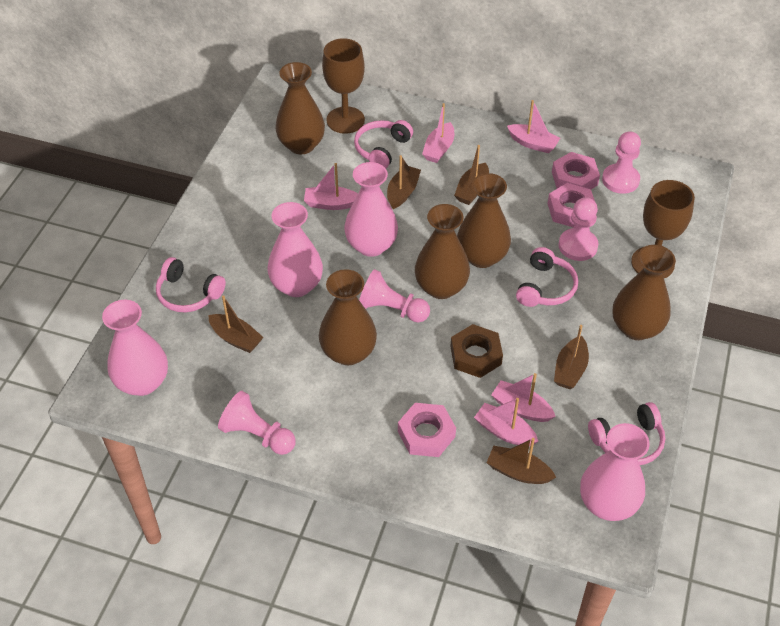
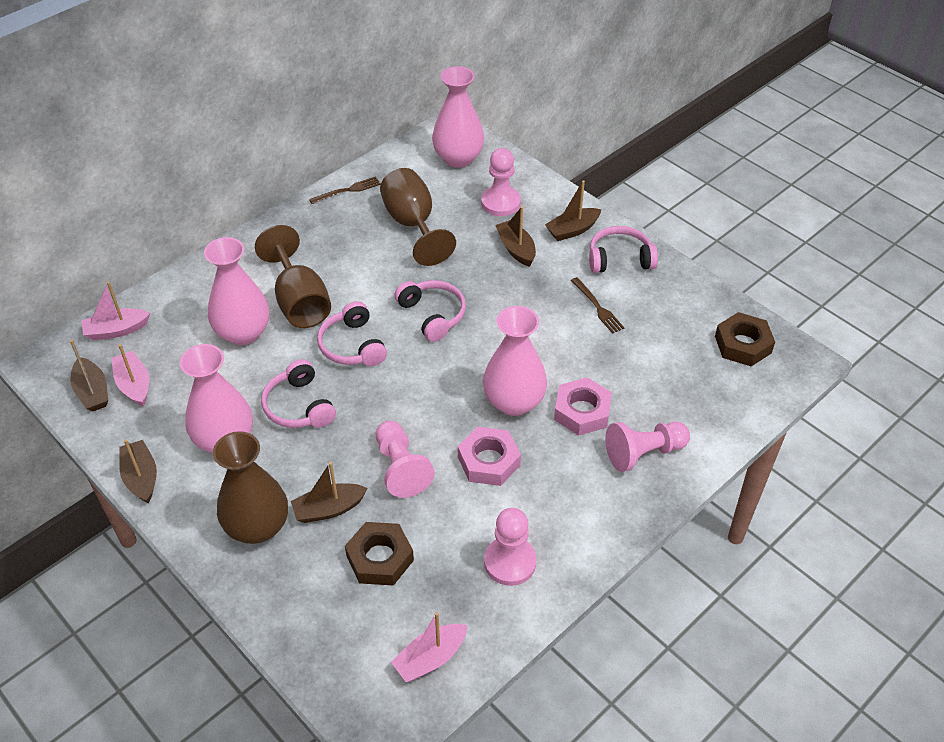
brown fork: none = 0 -> [309,176,381,204] [571,277,624,334] = 2
brown nut: [450,324,503,378] = 1 -> [345,522,414,586] [715,312,775,367] = 2
brown vase: [275,62,325,154] [319,269,377,365] [415,204,470,299] [457,173,511,268] [613,245,676,340] = 5 -> [213,431,288,544] = 1
pink boat: [304,163,358,210] [422,103,454,163] [474,398,538,446] [491,373,556,422] [507,100,560,153] = 5 -> [81,282,150,340] [111,344,149,406] [391,612,467,682] = 3
pink nut: [398,403,456,457] [547,183,595,227] [552,152,600,189] = 3 -> [458,427,521,486] [554,377,612,436] = 2

